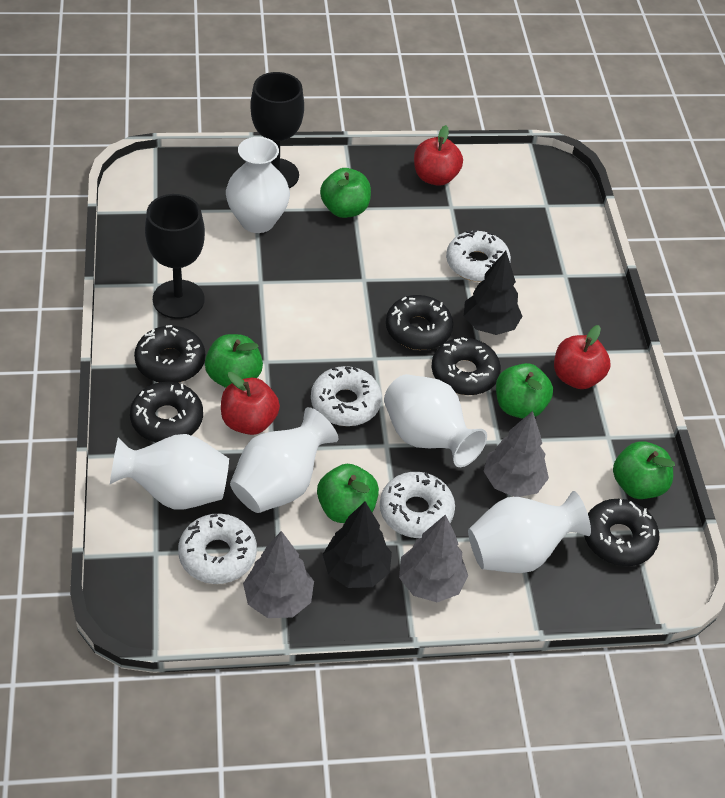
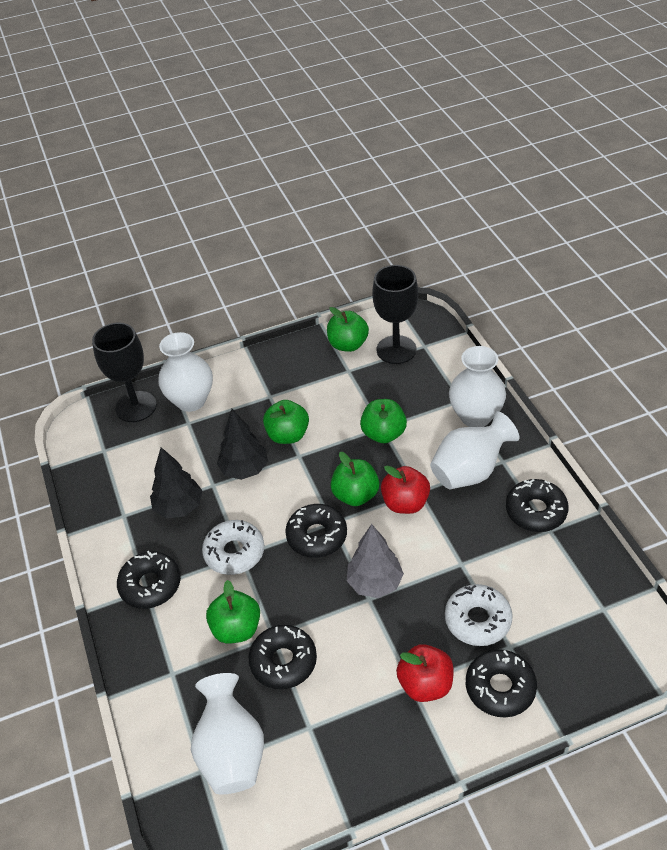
grey tree: [243,531,314,618] [399,514,468,602] [484,411,549,497] = 3 -> [347,524,404,598] = 1
red apple: [221,372,280,435] [414,125,463,186] [554,325,611,389] = 3 -> [381,466,430,514] [396,644,454,702] = 2
white donut: [178,514,257,584] [311,366,382,426] [380,472,455,538] [446,230,511,282] = 4 -> [202,520,264,575] [445,584,513,646] = 2
white vase: [110,434,229,509] [226,137,290,233] [230,407,338,513] [384,374,487,467] [468,491,591,573] = 5 -> [158,332,213,412] [191,673,264,794] [430,411,519,489] [449,346,506,427] = 4

